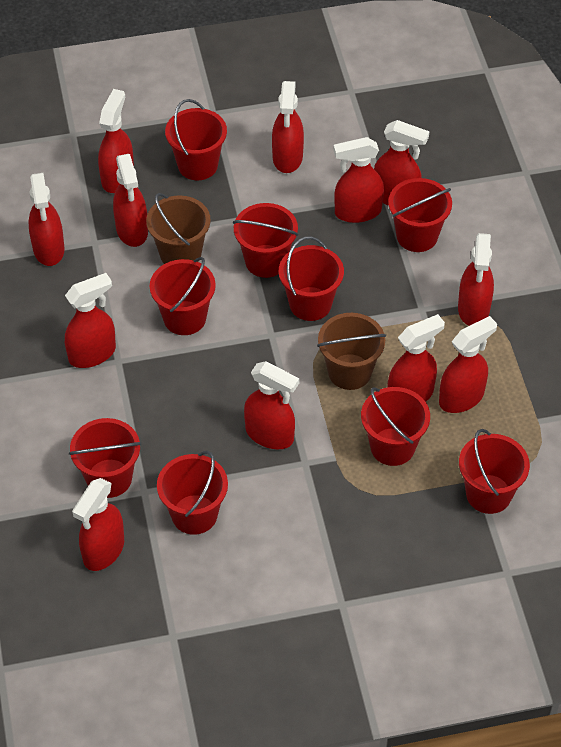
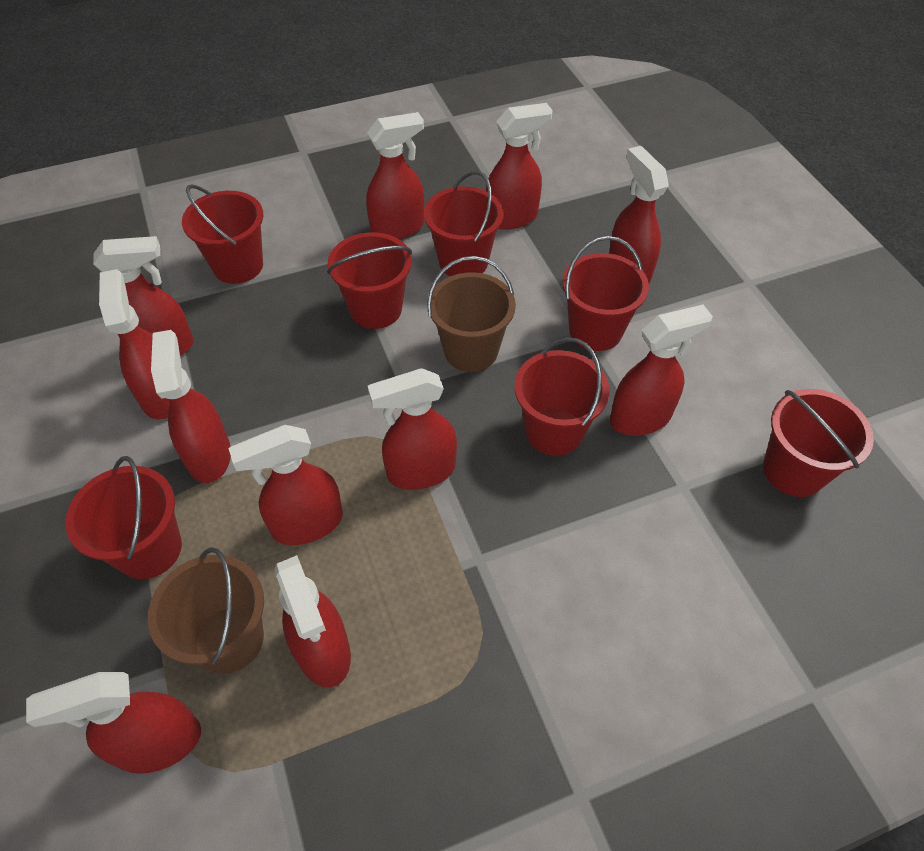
red bucket: [69,418,141,498] [150,257,216,335] [157,451,228,535] [165,99,227,180] [233,203,298,278] [279,236,344,321] [361,387,430,466] [388,178,452,252] [459,429,530,514] = 9 -> [66,456,182,579] [182,184,263,284] [327,232,412,329] [424,171,503,276] [514,337,609,456] [563,236,649,351] [763,389,874,497] = 7
red spray bottle: [28,173,65,266] [65,273,116,368] [72,478,124,571] [98,89,134,193] [113,154,148,247] [244,361,299,449] [272,81,304,173] [333,137,384,223] [374,120,429,206] [387,314,445,402] [439,316,497,413] [458,233,494,326] = 12 -> [26,672,201,774] [93,236,194,356] [99,269,170,420] [151,330,231,483] [228,425,343,545] [275,555,351,688] [366,112,424,239] [368,368,457,490] [486,103,553,230] [609,146,669,283] [610,305,713,436] = 11

